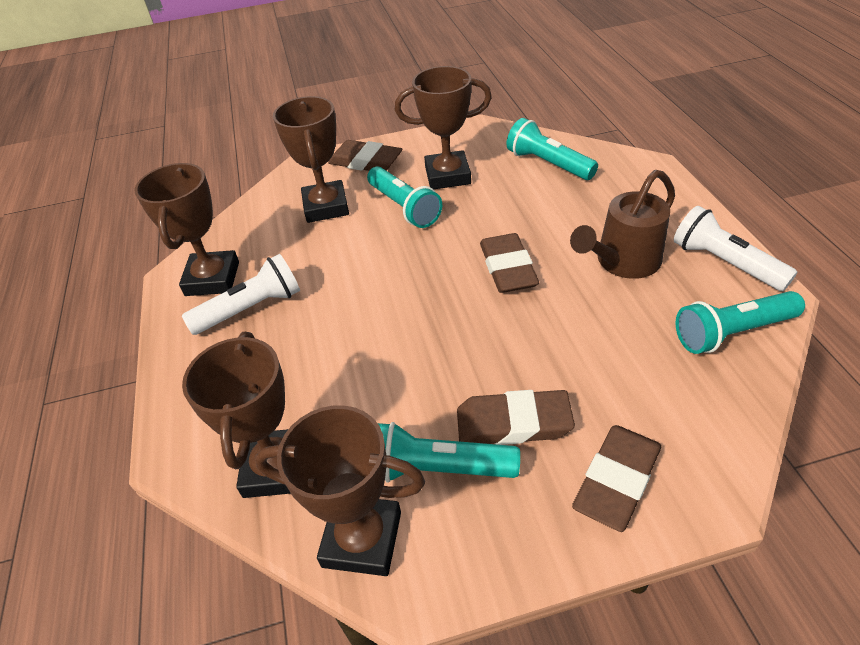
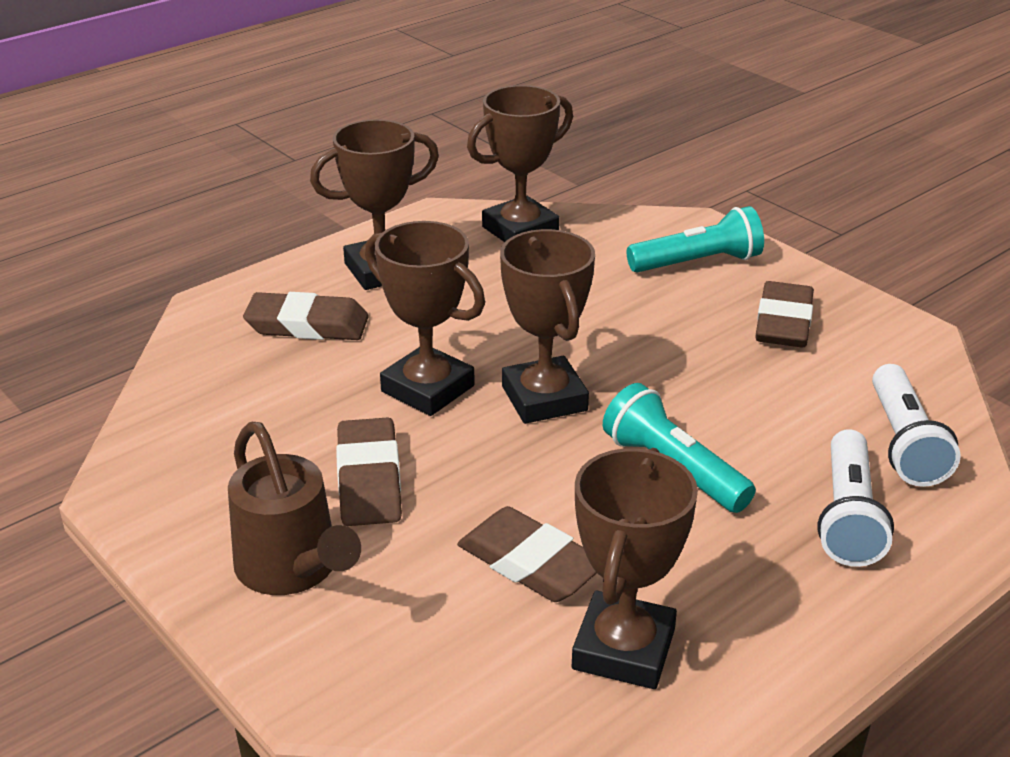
turquoise flashlight: [367,167,442,228] [378,422,520,483] [507,118,598,180] [675,291,805,354] = 4 -> [603,383,756,513] [627,206,764,272] = 2

